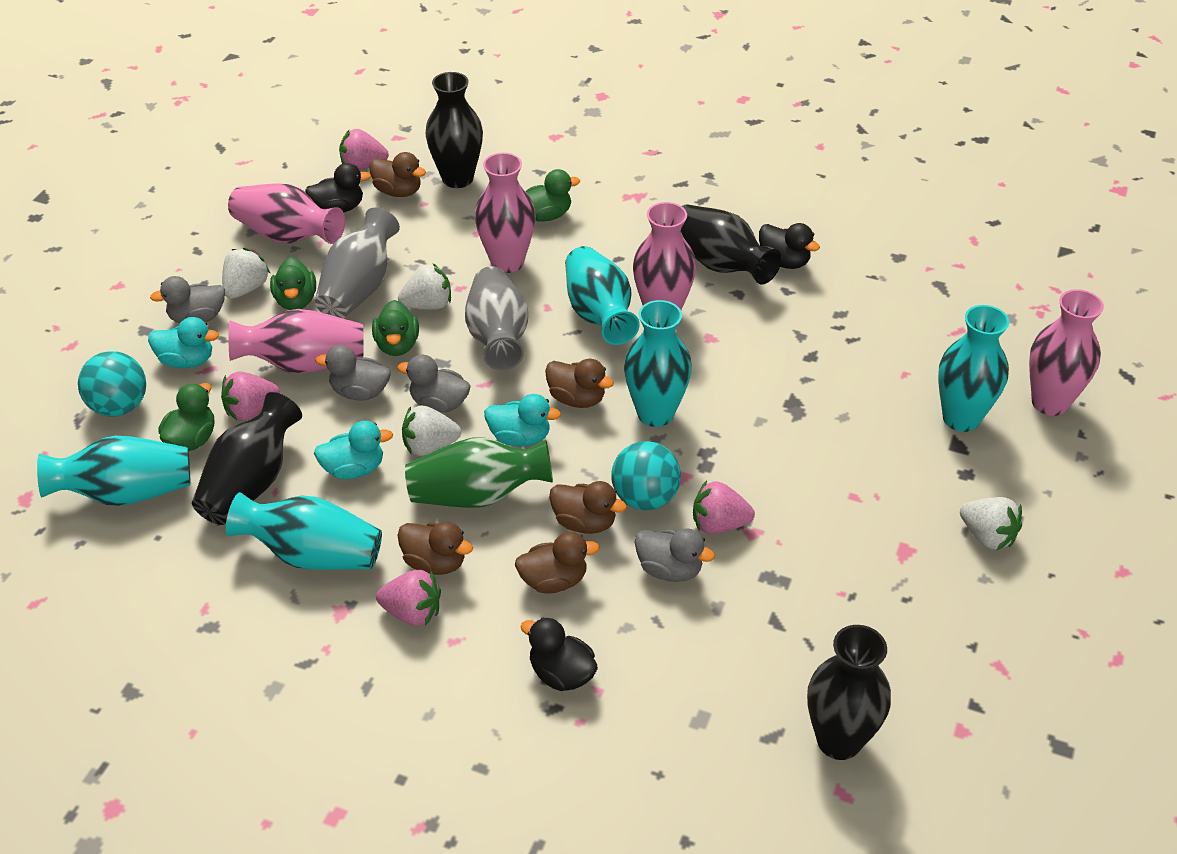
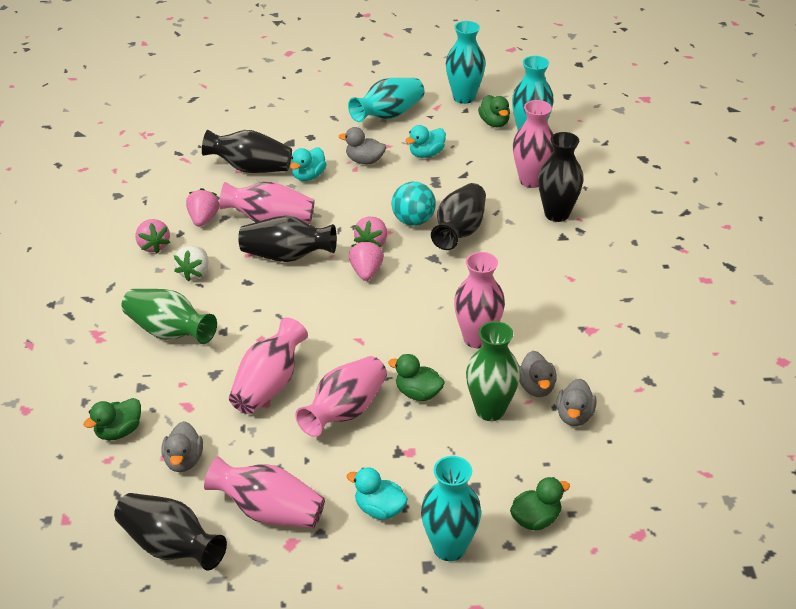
black duck: [305,163,371,213] [521,617,598,691] [759,223,820,269] = 3 -> none = 0
black vase: [192,392,302,525] [425,72,483,188] [681,205,782,285] [807,625,891,760] = 4 -> [114,493,227,571] [202,130,292,173] [238,216,337,262] [431,183,486,250] [538,132,584,222] = 5
brown duck: [369,152,426,197] [397,522,473,575] [515,532,600,594] [545,359,614,408] [549,481,627,534] = 5 -> none = 0
green vase: [405,437,553,508] = 1 -> [121,289,217,344] [466,321,520,421] = 2
grey vase: [315,208,400,319] [465,266,528,370] = 2 -> none = 0
pink vase: [228,183,345,244] [229,309,363,374] [475,153,536,273] [633,202,696,310] [1029,289,1104,416] = 5 -> [204,456,325,528] [219,181,314,224] [229,318,308,414] [295,356,387,437] [454,252,505,348] [513,100,554,188] = 6
turquoise ball: [78,351,146,417] [611,441,681,510] = 2 -> [392,182,436,226] = 1
turquoise vase: [37,436,190,506] [226,492,382,570] [565,246,640,345] [624,300,692,427] [938,305,1009,432] = 5 -> [348,78,424,122] [421,456,481,561] [446,21,486,104] [512,56,554,130] = 4
white strawberry: [222,248,270,299] [398,264,451,310] [402,406,461,456] [960,497,1022,551] = 4 -> [174,246,209,282] = 1

